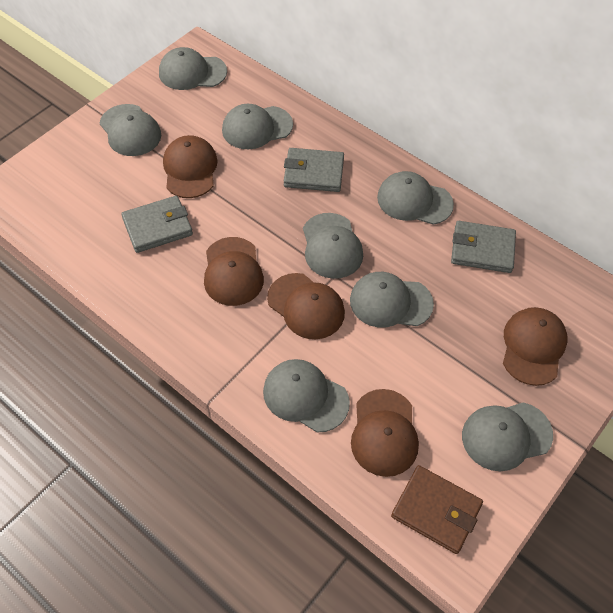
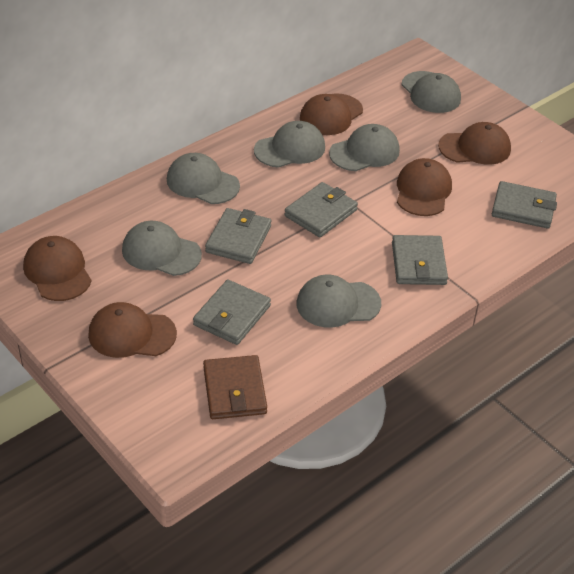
grey cap: [100,104,161,156] [159,47,227,90] [222,104,293,149] [263,359,350,433] [303,213,363,279] [350,272,434,328] [377,171,454,225] [462,402,553,471] = 8 -> [122,221,202,276] [167,153,240,204] [254,121,325,168] [297,274,381,328] [329,124,400,171] [402,71,461,113] = 6
grey wallet: [121,196,193,253] [284,148,344,192] [451,221,516,273] = 3 -> [193,280,271,345] [205,208,272,264] [284,182,358,237] [392,235,448,285] [492,181,557,229] = 5

